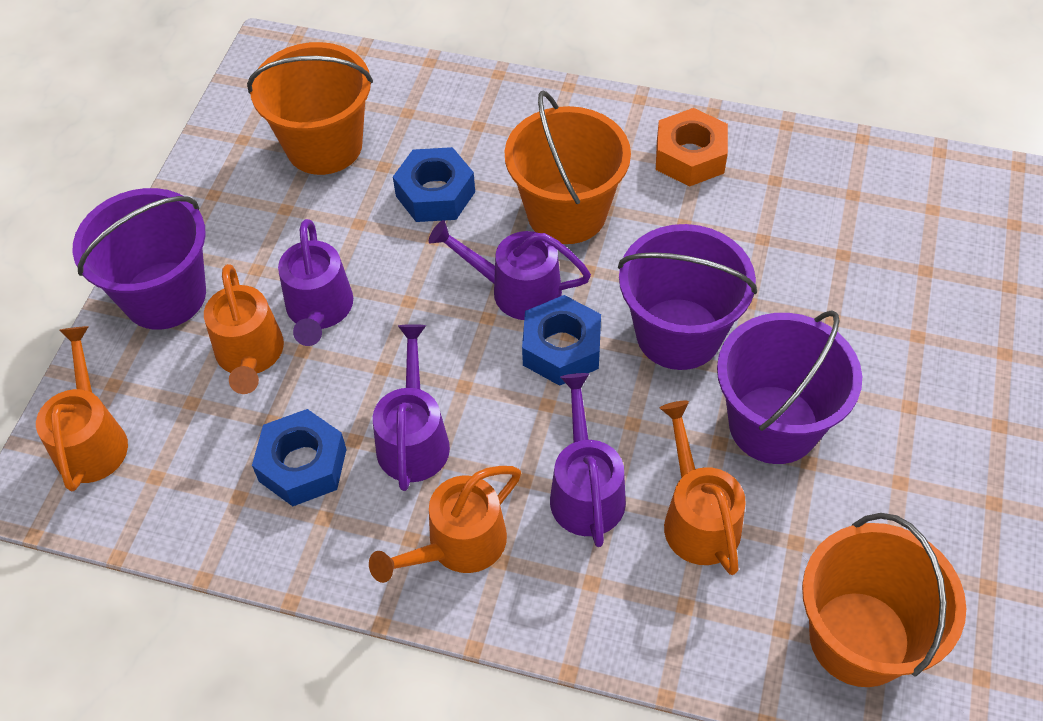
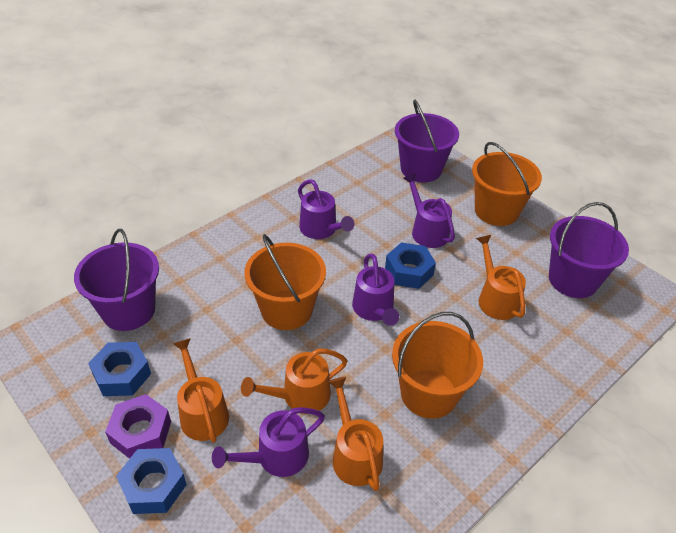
orange nut: [656,108,728,187] = 1 -> none = 0
purple nut: none = 0 -> [105,394,171,459] = 1

